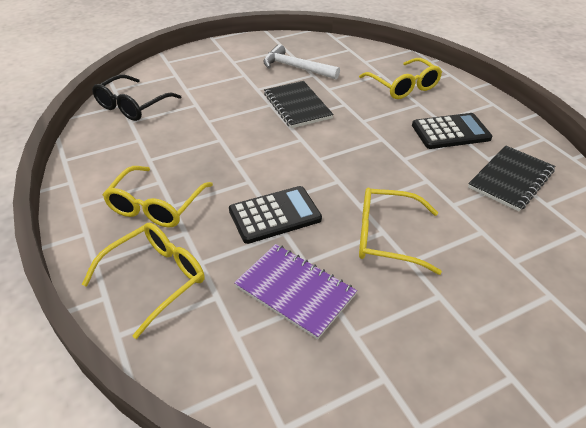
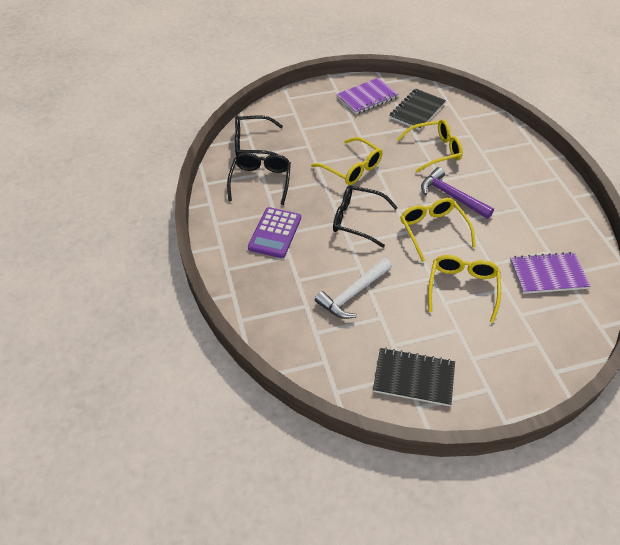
black calculator: [229,186,322,244] [412,113,492,149] = 2 -> none = 0
black glasses: [92,75,182,121] = 1 -> [227,152,291,205] [235,115,283,156] [333,185,398,248] = 3
purple calculator: none = 0 -> [248,207,301,258] = 1
purple hammer: none = 0 -> [421,167,494,219] = 1
purple notebook: [234,244,357,340] = 1 -> [336,78,399,114] [510,252,591,294] = 2

